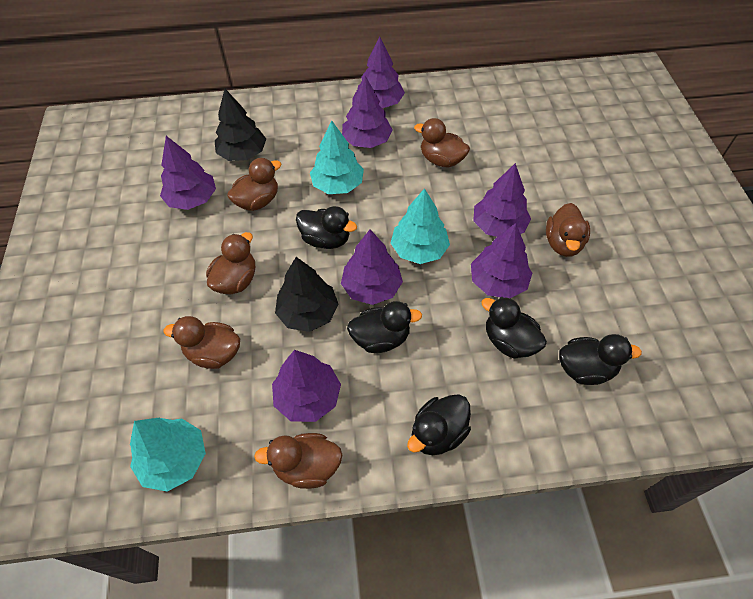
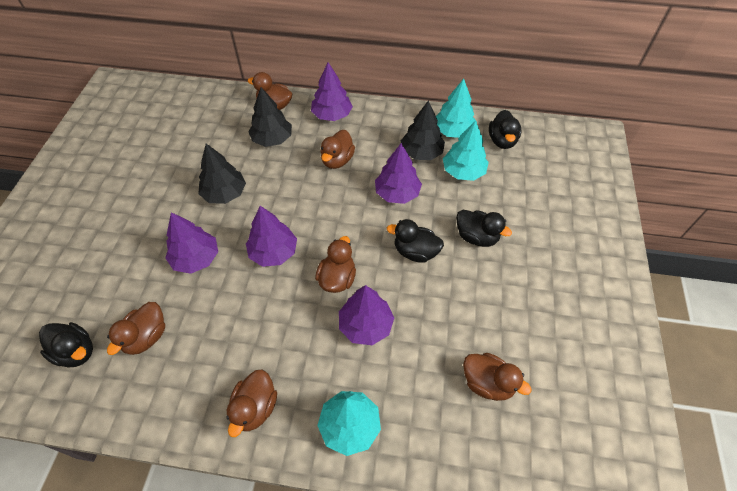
black duck: [296,206,357,249] [347,301,422,353] [407,394,471,455] [481,297,547,359] [559,334,642,385] = 5 -> [39,322,93,368] [387,219,444,262] [456,210,512,247] [489,110,521,149] = 4
black tree: [215,89,266,161] [275,257,339,332] = 2 -> [199,144,246,204] [248,87,292,147] [401,101,445,160] = 3
purple tree: [160,136,216,210] [272,350,341,422] [341,230,403,305] [342,75,393,148] [358,37,405,108] [471,223,532,298] [473,163,531,237] = 7 -> [166,212,218,274] [246,206,297,267] [311,62,353,121] [339,285,394,345] [375,143,422,204] = 5

